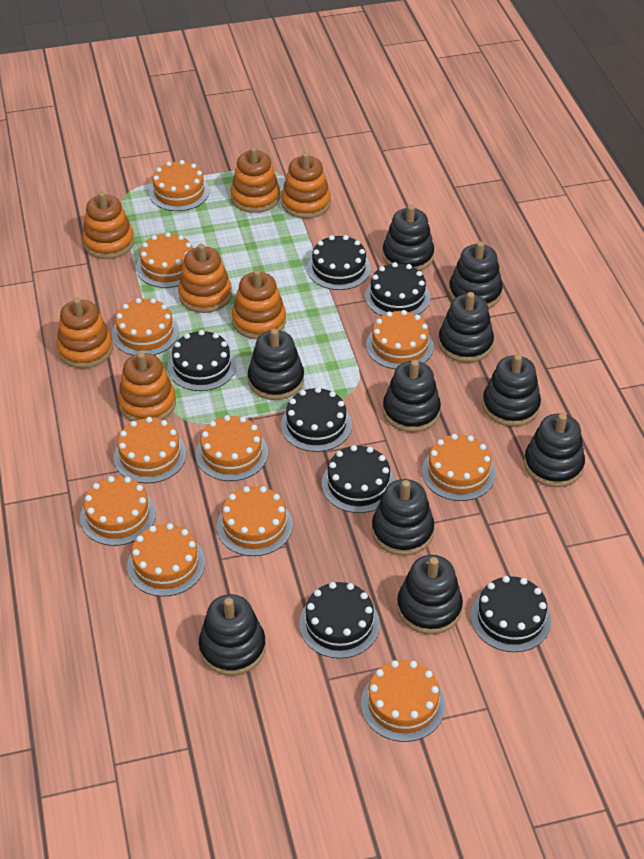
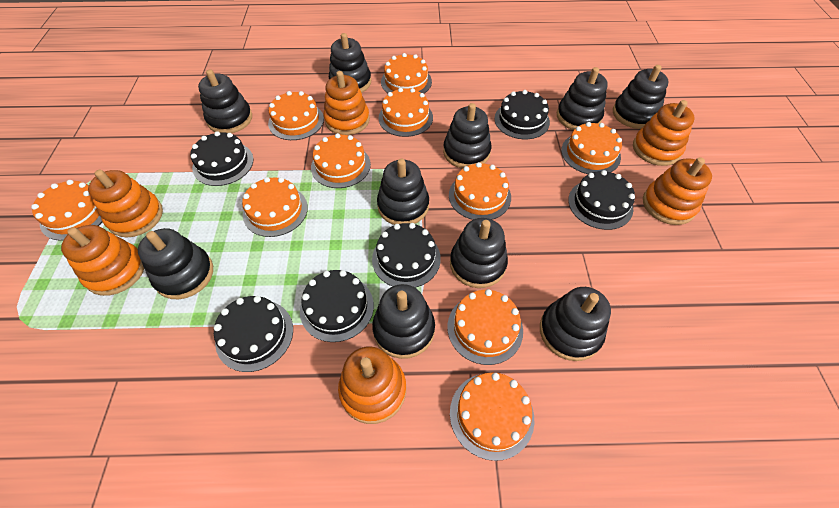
black cake: [168,330,236,391] [281,387,352,452] [299,582,380,659] [307,235,371,290] [322,445,395,513] [365,262,430,316] [471,576,551,652] = 7 -> [190,131,254,186] [214,296,293,372] [300,270,374,342] [372,223,441,288] [494,90,550,139] [568,170,635,230] = 6
orange cake: [80,476,156,546] [112,298,179,356] [114,417,186,483] [127,523,205,597] [136,232,193,288] [149,160,209,211] [196,415,268,481] [217,486,293,556] [361,660,445,742] [366,310,434,369] [422,434,495,501] = 11 -> [31,180,102,241] [242,177,308,237] [268,91,324,140] [311,133,371,188] [378,88,433,137] [381,53,432,93] [447,289,523,365] [449,162,511,220] [450,372,534,461] [561,122,622,174] = 10
orange stacking toy: [56,298,113,368] [82,192,134,259] [118,352,176,421] [178,244,232,313] [230,147,280,213] [232,269,286,339] [281,152,331,219] = 7 -> [61,225,144,296] [88,170,163,237] [324,71,370,135] [338,346,406,424] [633,100,695,166] [643,157,712,225] = 6

